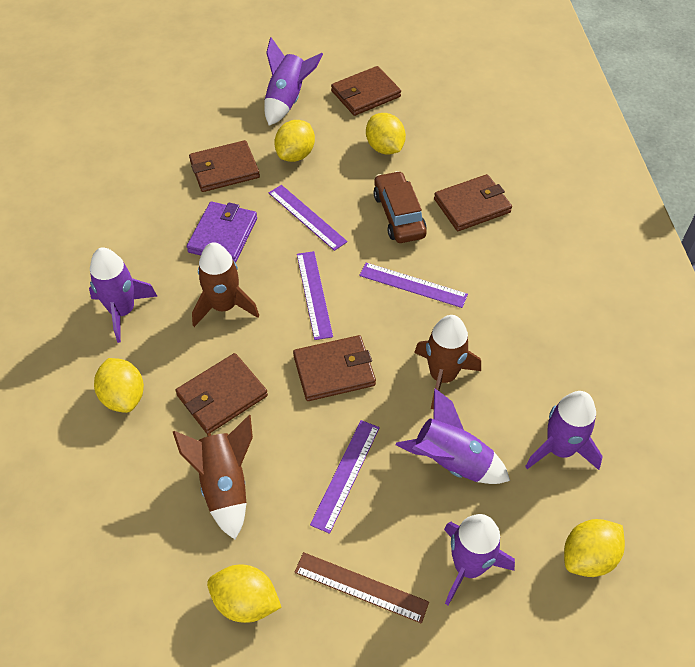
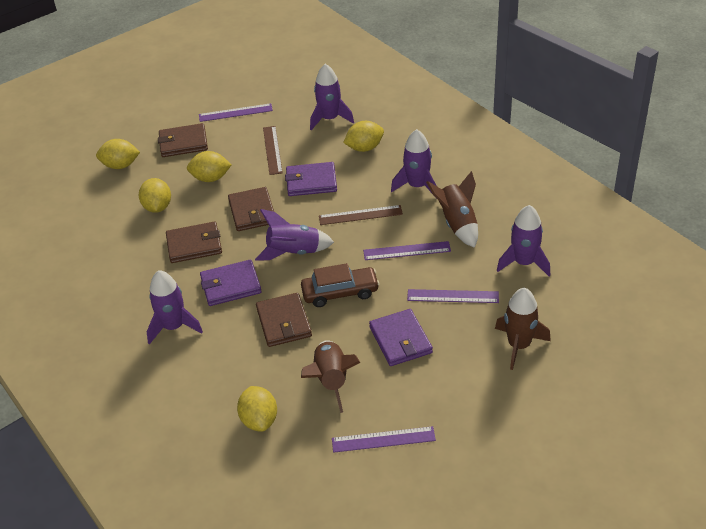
brown ruler: [294,552,429,624] = 1 -> [263,126,283,175] [319,205,403,225] = 2
brown wallet: [176,353,268,434] [189,140,260,192] [293,335,376,401] [331,66,401,116] [434,174,512,231] = 5 -> [158,123,208,157] [166,222,222,263] [228,187,274,231] [256,293,312,347] = 4
purple wallet: [187,202,257,263] = 1 -> [200,260,262,306] [285,162,337,196] [369,309,433,366] = 3

